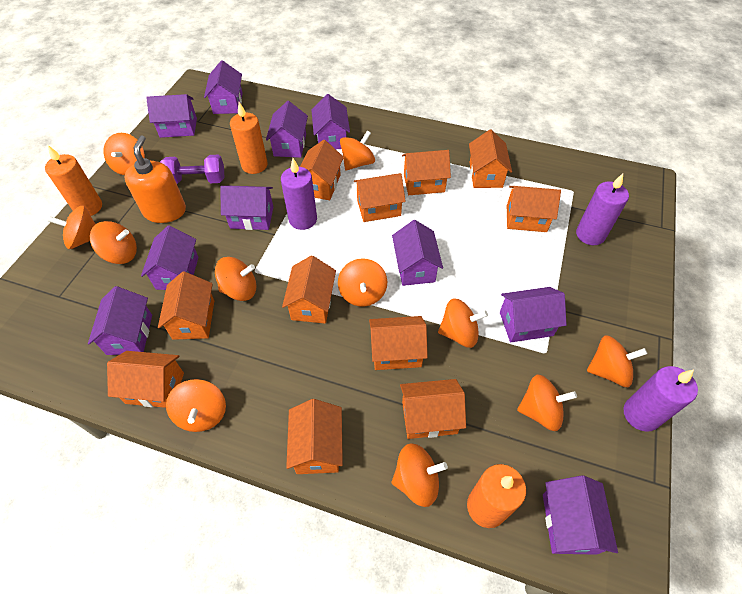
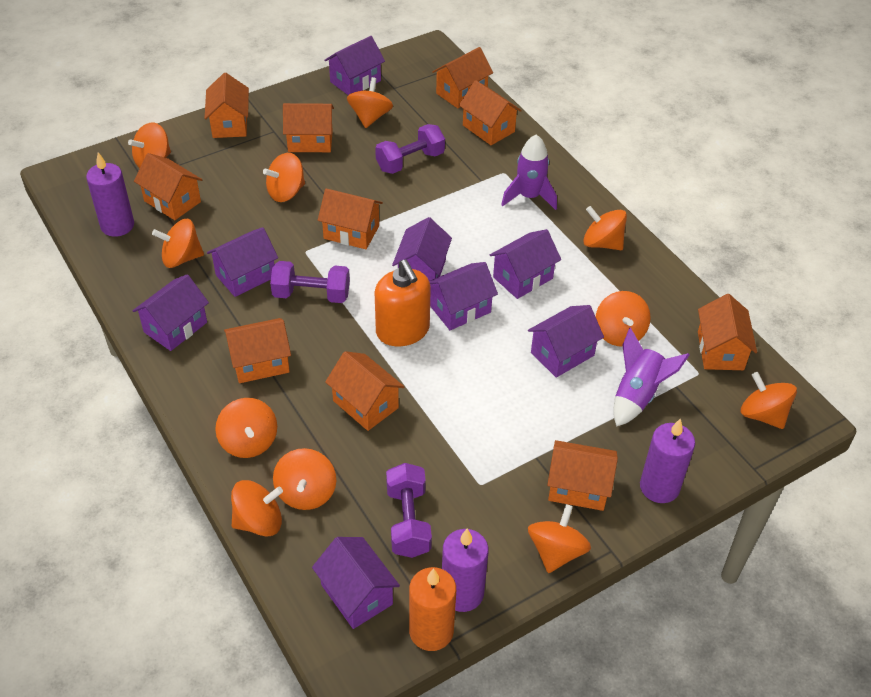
orange candle: [45,145,102,216] [230,102,268,174] [467,464,526,528] = 3 -> [409,567,456,651] = 1
orange house: [107,351,184,408] [158,271,214,340] [282,255,336,324] [286,399,343,474] [300,140,344,200] [354,173,406,222] [369,316,428,370] [400,379,466,439] [402,150,451,195] [469,130,512,188] [507,186,561,232] = 11 -> [134,153,202,220] [204,73,249,138] [224,318,291,383] [283,103,334,152] [318,188,383,249] [325,351,405,431] [432,47,493,108] [459,80,522,145] [547,440,618,511] [698,294,757,370] = 10
purple dumbbell: [160,155,224,184] = 1 -> [270,261,350,303] [375,124,445,174] [386,463,432,558] = 3
purple house: [88,286,152,355] [141,225,199,290] [146,94,197,138] [204,60,243,114] [220,186,273,230] [266,101,308,158] [311,94,350,149] [392,220,443,286] [500,287,567,342] [543,476,618,555] = 10 -> [133,274,209,351] [207,227,278,297] [312,537,400,629] [324,36,385,95] [392,217,452,281] [429,262,498,330] [490,229,561,299] [528,305,604,378] = 8
purple rocket: none = 0 -> [501,135,557,210] [613,327,689,427] = 2

